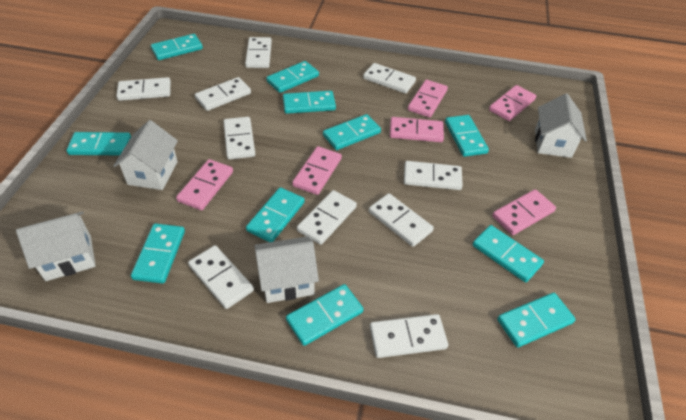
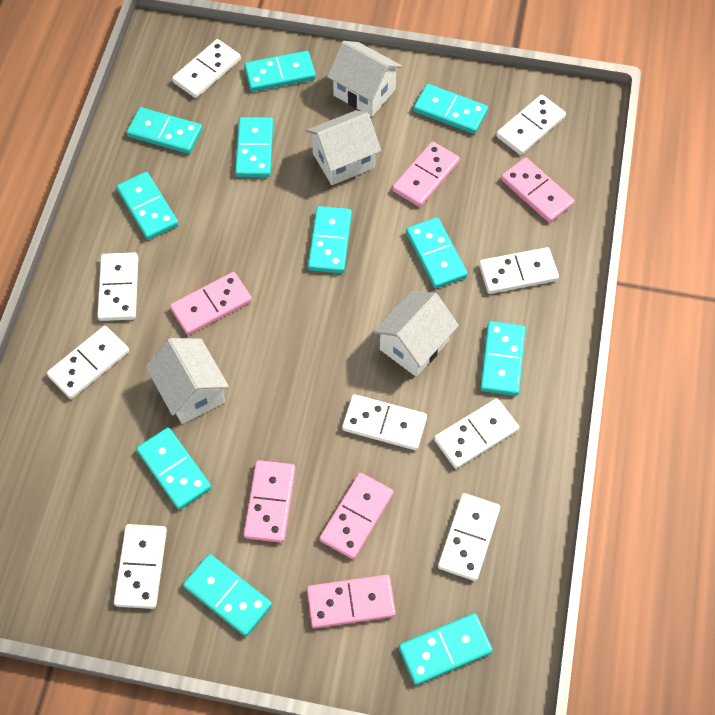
white domino: [116,77,171,101] [188,245,254,309] [195,77,251,111] [223,117,255,160] [245,37,272,68] [297,190,357,245] [363,63,416,94] [369,193,434,247] [370,314,448,358] [404,161,463,190] = 10 -> [47,326,129,399] [97,252,138,321] [114,524,167,609] [172,39,241,98] [342,394,427,450] [434,399,519,469] [438,493,500,581] [479,247,559,294] [496,95,566,155] = 9

